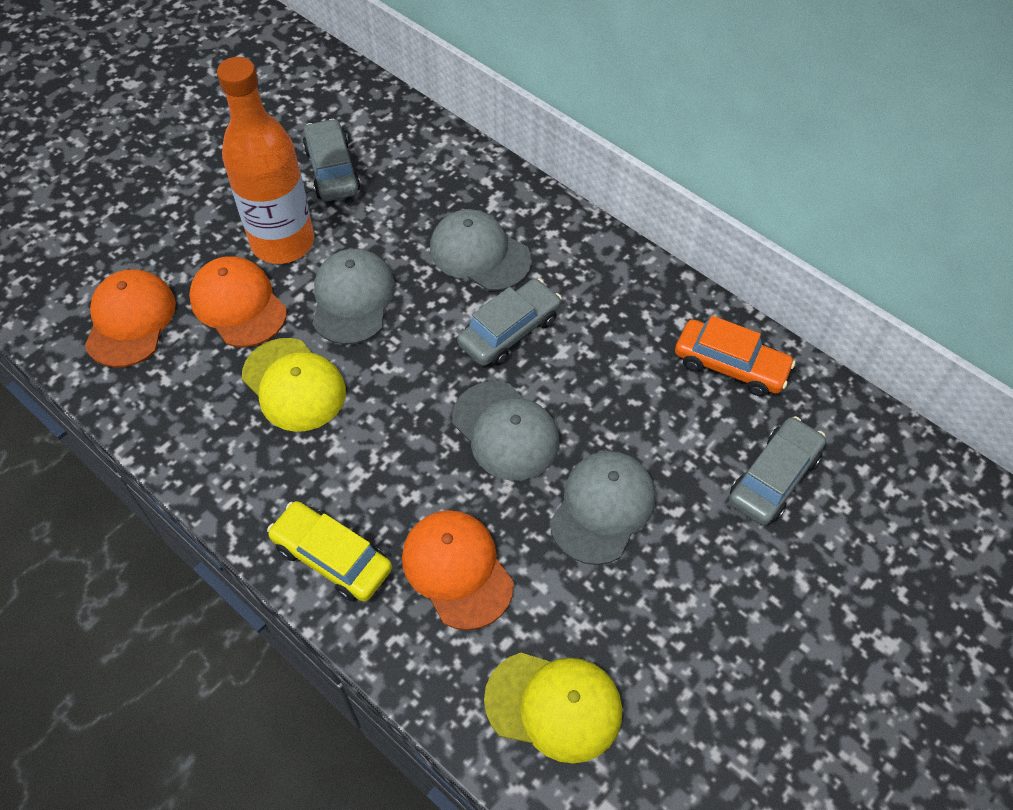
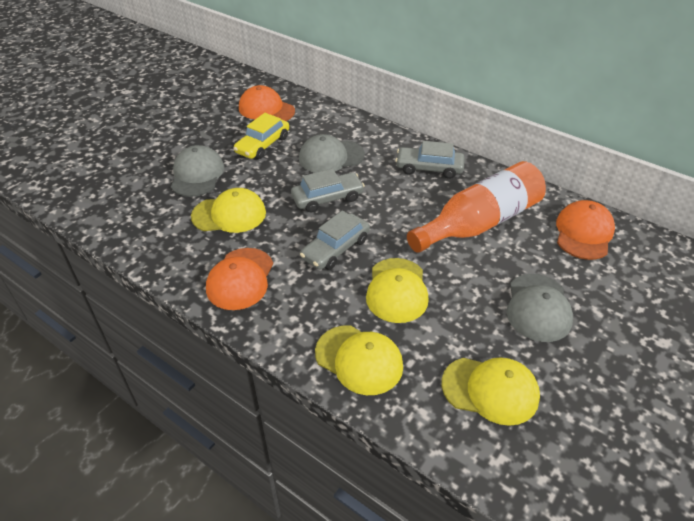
grey cap: [312,249,395,345] [430,209,532,291] [452,381,559,481] [550,451,655,565] = 4 -> [171,145,224,197] [299,134,365,173] [507,274,573,342] = 3
orange car: [675,316,795,396] = 1 -> none = 0
yellow cap: [242,338,346,432] [484,653,622,763] = 2 -> [191,188,266,233] [315,325,403,395] [366,258,429,323] [442,357,540,426] = 4

